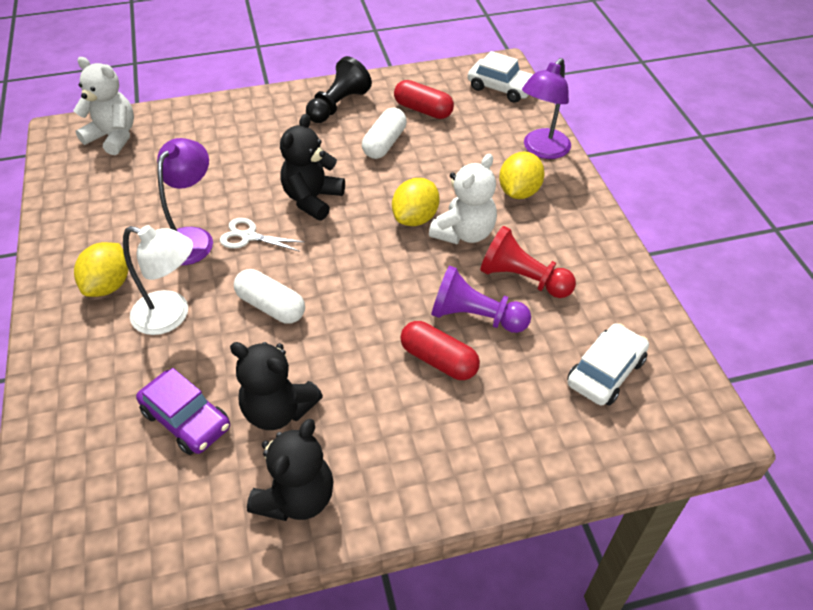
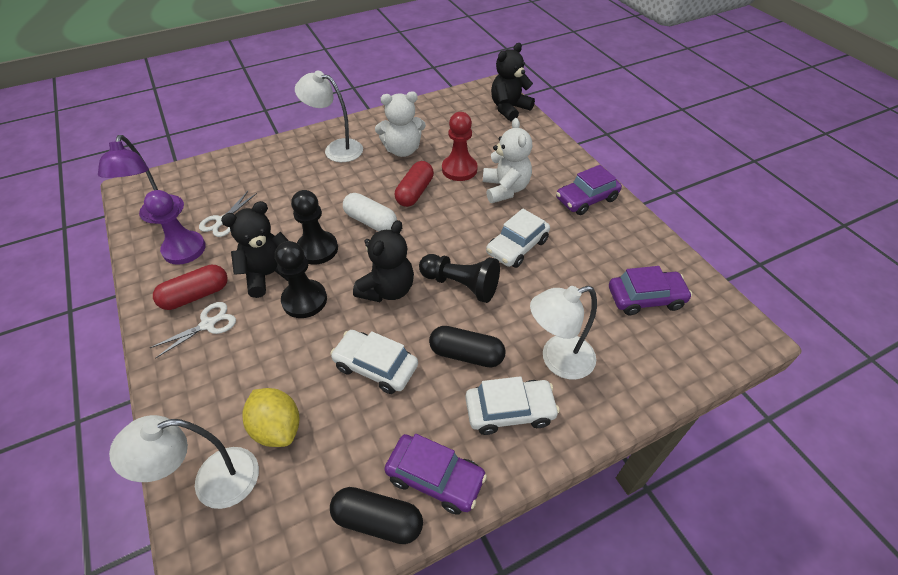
black capsule: none = 0 -> [330,487,423,544] [429,326,506,368] = 2
black pawn: [306,56,372,123] = 1 -> [275,241,327,318] [291,190,338,265] [419,254,500,303] = 3
purple car: [136,368,230,455] = 1 -> [384,434,487,515] [556,165,622,215] [609,266,692,315] = 3
purple lamp: [157,138,213,265] [522,58,571,159] = 2 -> [98,135,184,224] = 1
white capsule: [234,269,305,323] [362,107,407,159] = 2 -> [343,193,397,232] = 1
white car: [468,51,533,103] [567,323,649,406] = 2 -> [330,330,418,394] [465,376,560,435] [486,209,550,268] = 3
white lamp: [123,225,193,335] = 1 -> [109,415,259,509] [295,71,363,162] [530,286,597,380] = 3
white scissors: [220,218,305,252] = 1 -> [150,302,236,359] [199,191,257,237] = 2
yellow lemon: [74,242,129,297] [392,178,440,226] [499,152,545,199] = 3 -> [243,388,299,447] = 1

